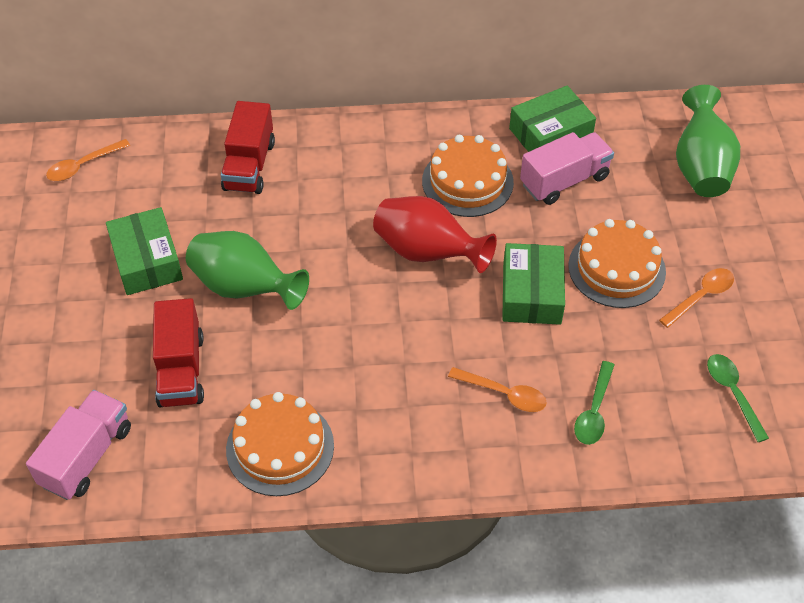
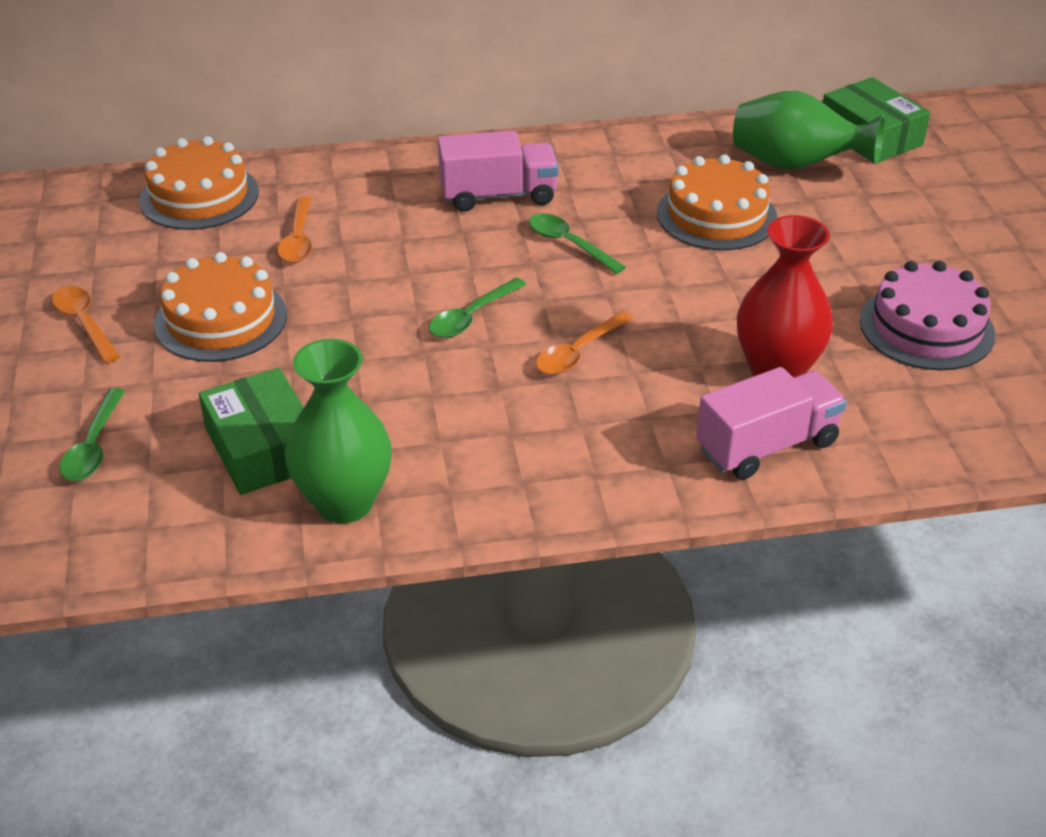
green box: [106,207,183,295] [502,243,565,325] [509,86,596,152] = 3 -> [199,368,304,495] [823,77,930,163] = 2
green spoon: [574,361,614,445] [707,354,769,442] = 2 -> [59,388,125,481] [429,278,526,338] [529,213,626,274] = 3
pink cake: none = 0 -> [860,261,995,370] = 1
red truck: [153,298,204,407] [221,101,275,194] = 2 -> none = 0

